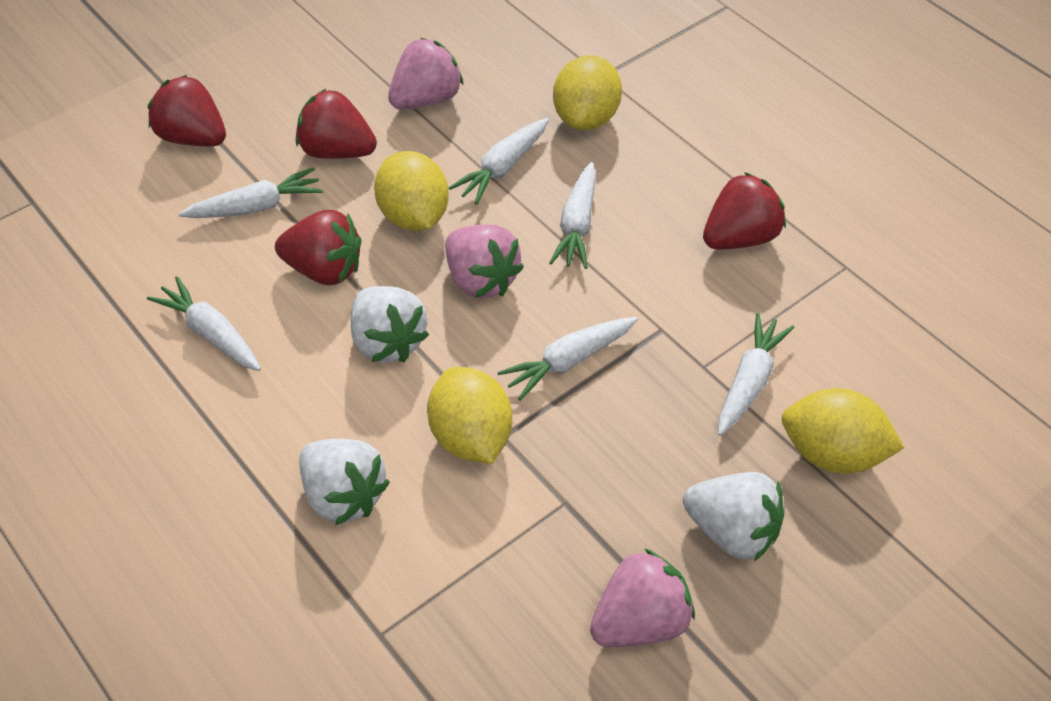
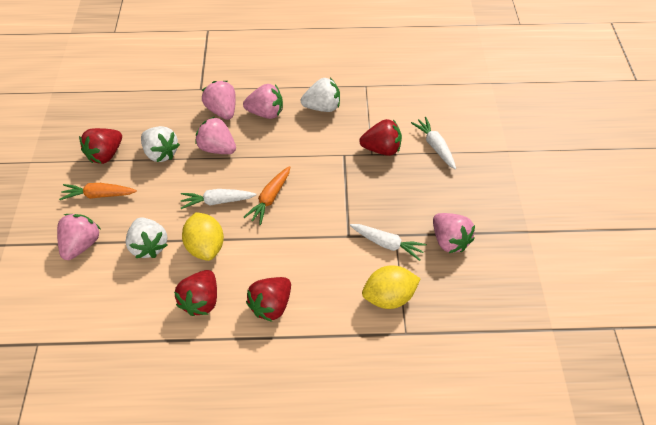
orange carrot: none = 0 -> [59,183,137,200] [244,166,290,225] = 2
pink strawberry: [388,38,463,110] [445,224,524,298] [590,548,695,647] = 3 -> [57,214,100,260] [195,117,236,154] [202,81,236,120] [243,84,283,119] [433,213,475,253] = 5
white carrot: [147,276,261,371] [179,167,323,218] [449,118,549,205] [497,317,638,401] [549,162,596,269] [718,313,795,436] = 6 -> [181,189,256,209] [350,224,427,261] [411,116,456,169] = 3
yellow lemon: [374,151,449,231] [427,367,512,464] [553,55,622,130] [782,388,904,474] = 4 -> [182,212,224,261] [362,265,421,309] = 2

